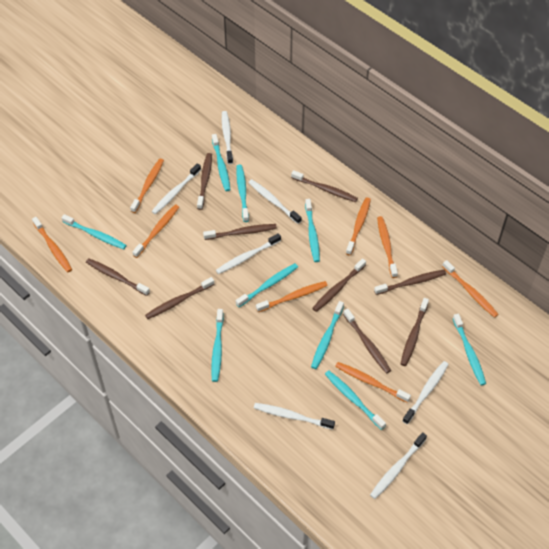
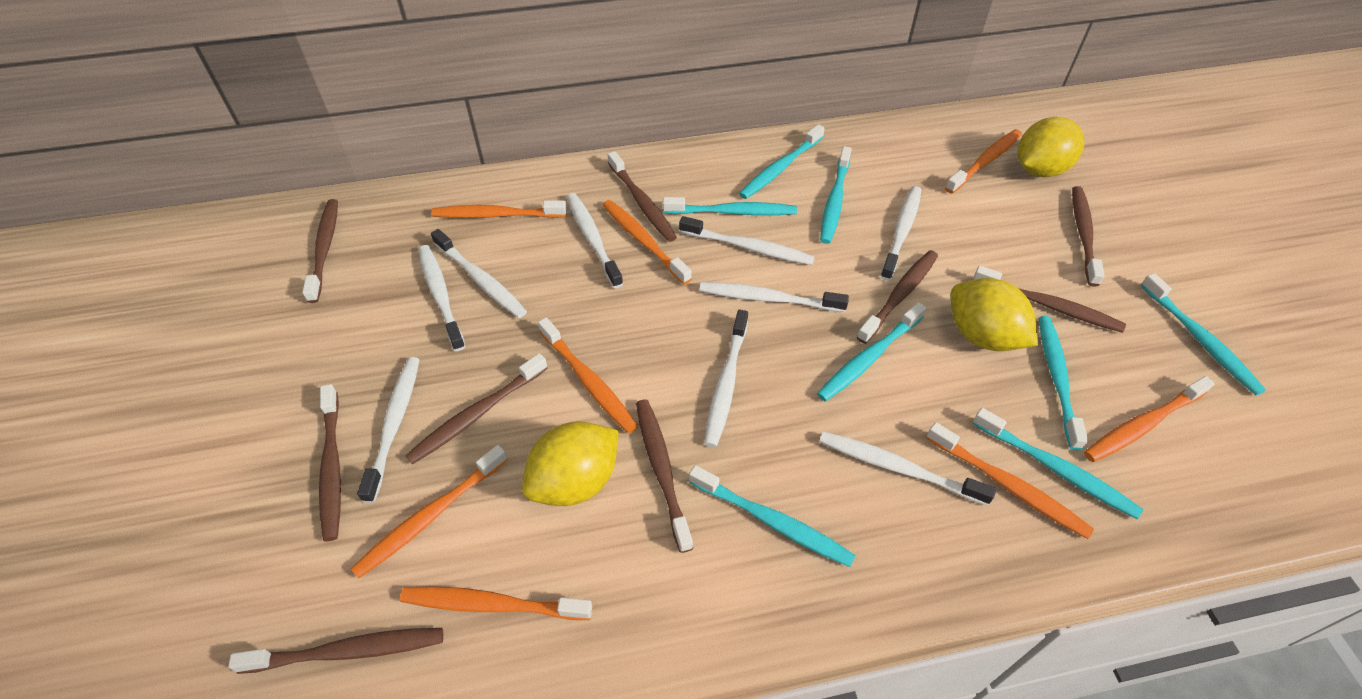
turquoise toothbrush: [61,214,127,249] [211,309,224,382] [212,134,231,191] [236,165,249,222] [236,263,298,307] [305,199,320,262] [311,301,344,369] [325,371,386,430] [453,314,486,385] = 9 -> [663,197,797,215] [689,465,856,567] [739,124,825,199] [817,302,926,401] [820,146,852,244] [972,408,1143,519] [1039,316,1088,450] [1141,273,1266,395] = 8
white toothbrush: [151,164,201,214] [216,233,281,274] [222,111,233,164] [248,179,302,224] [254,403,335,430] [370,432,427,499] [402,361,449,424] = 7 -> [357,357,420,503] [418,245,466,351] [431,229,527,318] [567,193,623,288] [679,216,815,265] [699,282,849,312] [704,310,748,447] [819,431,996,506] [880,186,921,281] = 9
yellow lemon: none = 0 -> [522,421,619,506] [951,278,1038,351] [1017,117,1084,177] = 3

